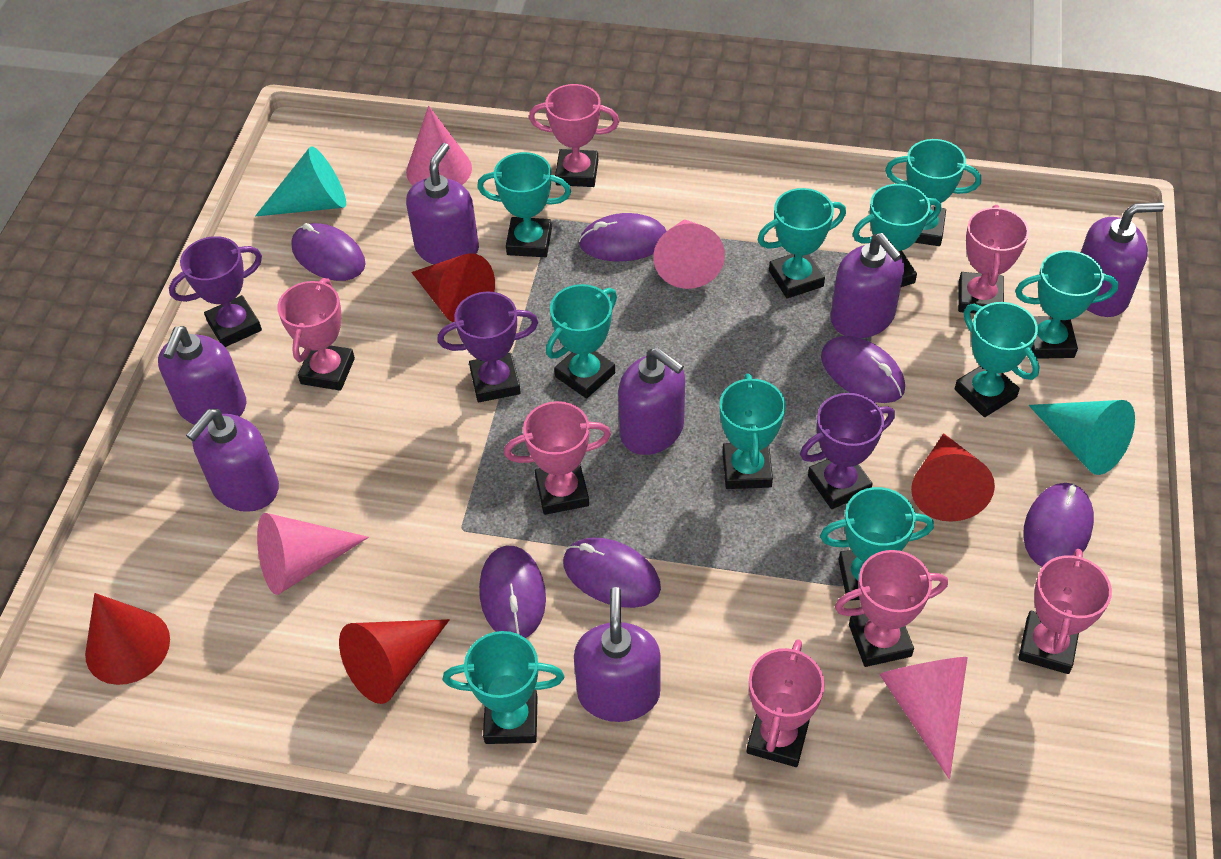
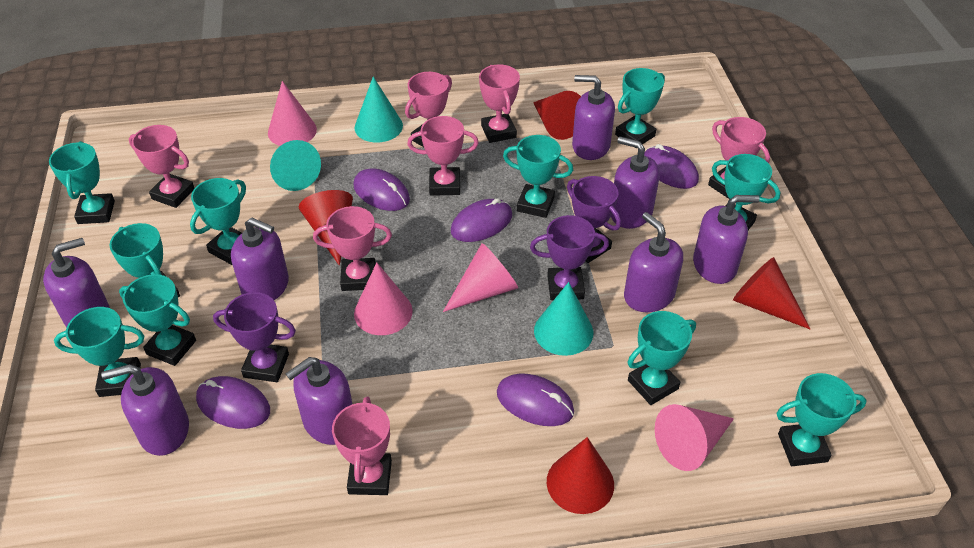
purple mouse: [291,223,365,281] [479,546,546,638] [563,537,661,608] [579,213,667,261] [821,336,905,403] [1023,483,1094,567] = 6 -> [196,376,270,429] [353,168,410,211] [451,198,512,242] [497,373,574,426] [644,144,699,189] = 5
purple soap dispenser: [158,326,247,425] [186,409,279,512] [406,143,479,264] [574,587,661,722] [618,347,685,455] [831,233,904,338] [1081,202,1164,317] = 7 -> [43,238,110,327] [101,364,189,456] [231,218,289,300] [286,357,352,445] [572,75,615,160] [611,137,660,229] [624,212,683,312] [693,195,760,284] = 8
turquoise cone: [255,146,346,217] [1028,400,1135,475] = 2 -> [270,140,321,191] [355,76,403,142] [534,282,593,356] = 3

